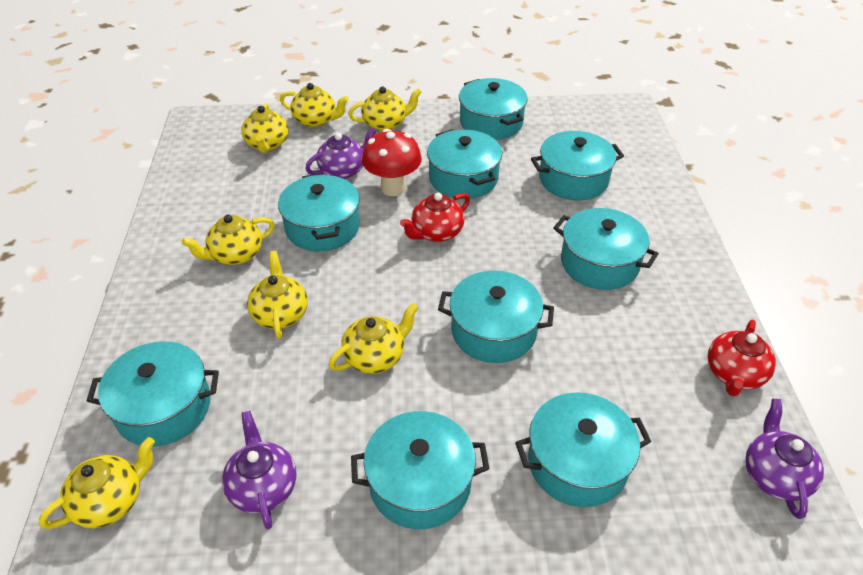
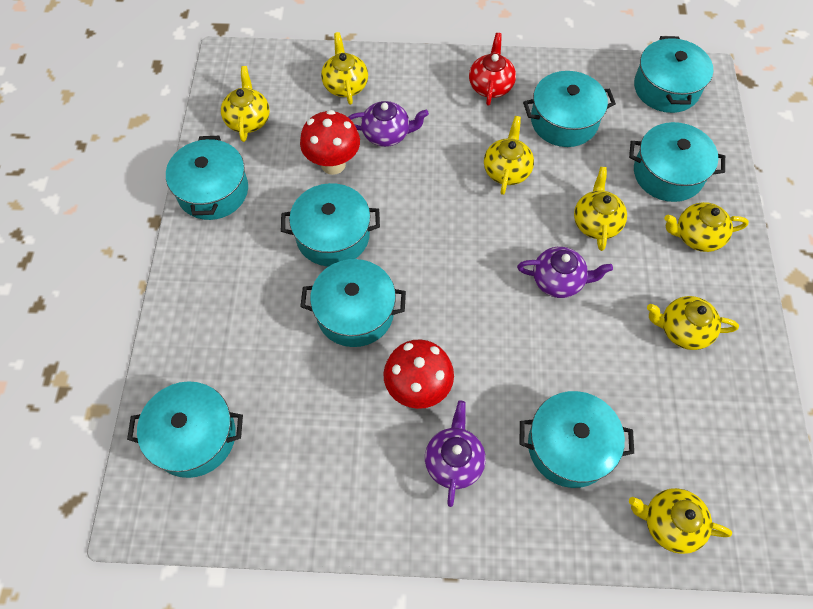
red mushroom: [362,129,422,196] = 1 -> [300,110,360,175] [383,339,454,409] = 2
red teapot: [400,193,470,242] [707,320,776,396] = 2 -> [469,33,516,106] = 1
turquoise pot: [87,341,219,447] [278,173,360,251] [351,411,490,529] [427,129,502,199] [438,270,554,363] [459,78,528,140] [515,392,651,507] [531,131,624,201] [553,208,659,290] = 9 -> [127,381,243,478] [166,136,248,220] [281,183,380,267] [300,259,406,347] [519,391,634,488] [523,71,616,147] [629,122,725,202] [634,36,713,113] = 8

